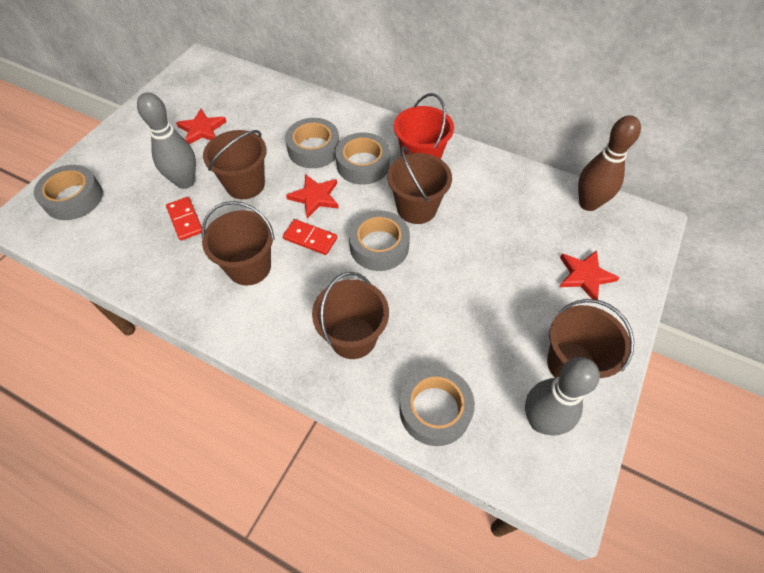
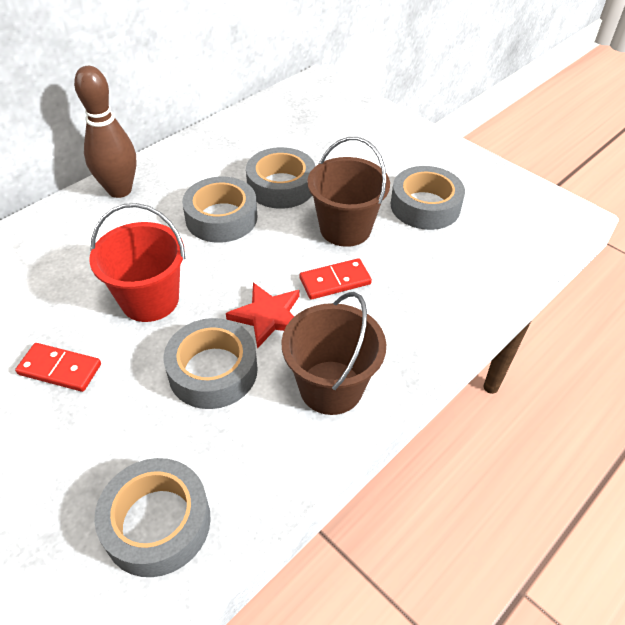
brown bucket: [202,201,275,285] [203,130,267,199] [312,272,389,359] [387,146,452,224] [547,299,635,378] = 5 -> [281,292,386,415] [307,137,390,247] = 2
grey bowling pin: [137,92,196,189] [525,357,600,436] = 2 -> none = 0
red star: [176,108,227,144] [286,174,339,218] [560,250,620,300] = 3 -> [226,282,299,349] = 1

